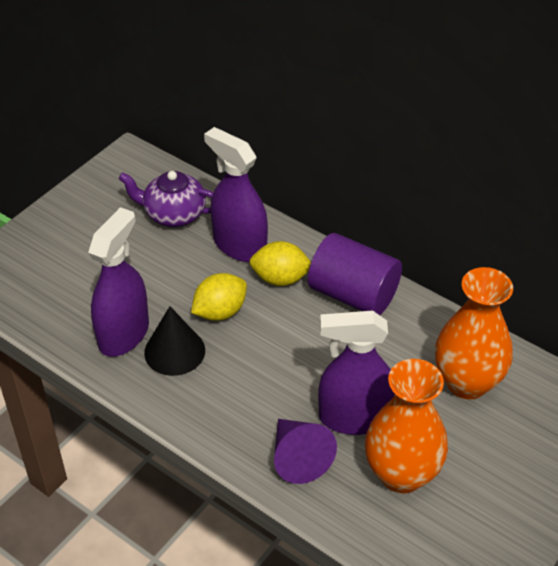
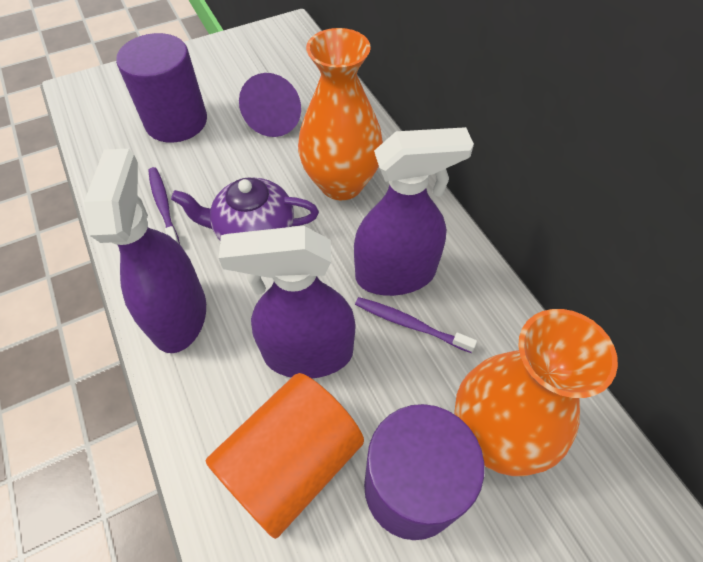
black cone: [144,306,205,376] = 1 -> none = 0
orange cylinder: none = 0 -> [206,373,364,539] = 1
purple cylinder: [308,233,402,315] = 1 -> [116,33,207,143] [364,404,485,540] = 2
purple toothbrush: none = 0 -> [148,167,180,244] [355,297,477,353] = 2
yellow lemon: [191,273,247,321] [249,241,311,286] = 2 -> none = 0

